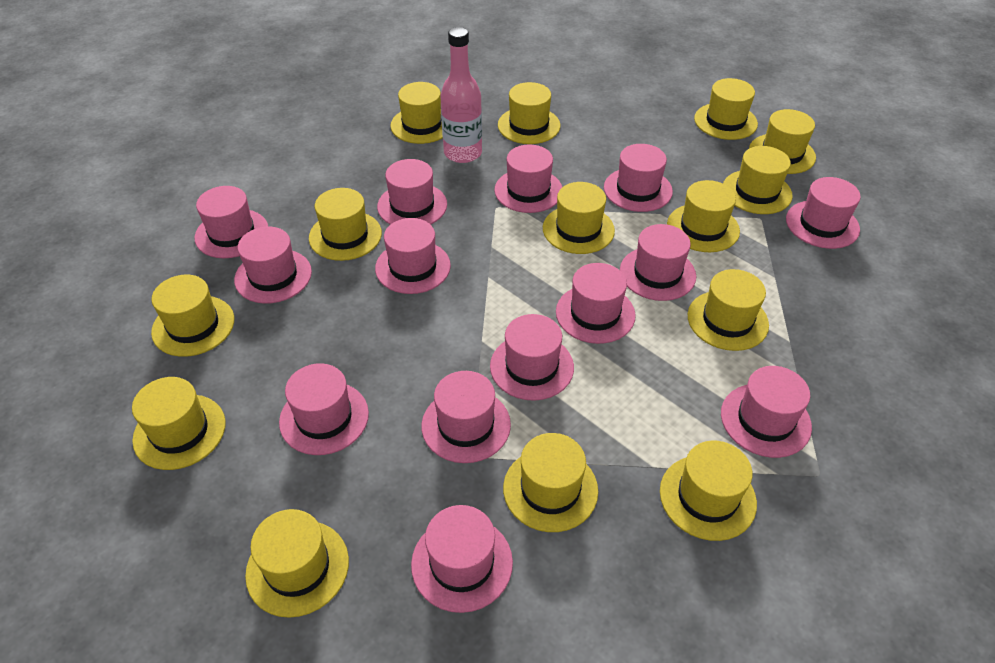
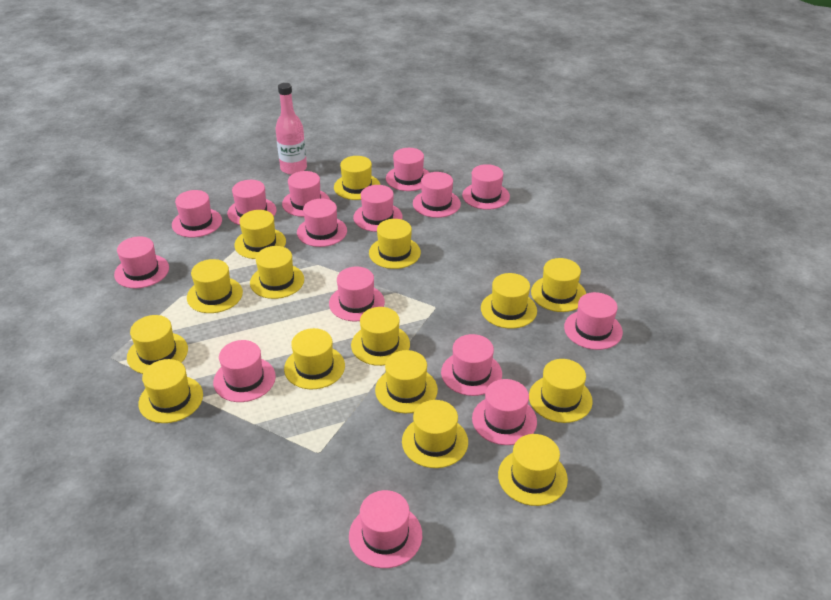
pink hat: [194,186,268,258] [234,227,312,304] [279,363,369,455] [375,218,451,294] [377,159,447,225] [411,505,513,613] [421,371,511,463] [490,314,574,401] [494,144,562,213] [556,263,636,344] [604,144,673,212] [620,224,696,301] [721,366,812,458] [786,177,861,249] = 14 -> [114,236,169,288] [172,190,222,238] [213,340,276,402] [227,180,277,225] [282,171,330,217] [297,198,347,247] [329,267,385,321] [349,490,422,568] [353,185,402,232] [386,148,430,191] [413,172,461,218] [441,334,502,396] [462,164,510,210] [472,379,537,445] [564,292,623,350] = 15
yellow hat: [132,377,226,470] [151,275,234,357] [245,509,349,618] [309,188,382,261] [390,82,443,144] [498,82,561,144] [503,433,598,532] [543,182,615,254] [660,441,757,541] [667,180,740,252] [688,269,769,351] [694,78,758,140] [723,146,793,214] [749,109,816,174] = 14 -> [127,315,188,374] [138,359,203,423] [187,259,243,313] [234,210,286,259] [250,246,304,299] [284,328,345,389] [334,156,380,200] [351,307,410,366] [369,219,421,269] [375,350,438,413] [402,400,468,468] [481,273,537,329] [498,434,568,506] [529,359,593,423] [531,258,586,312] = 15

